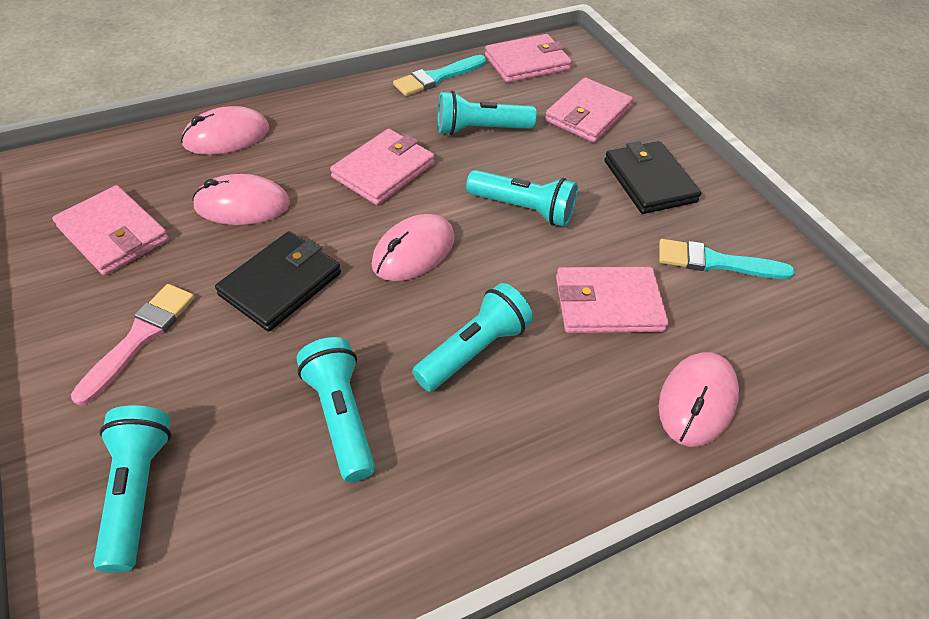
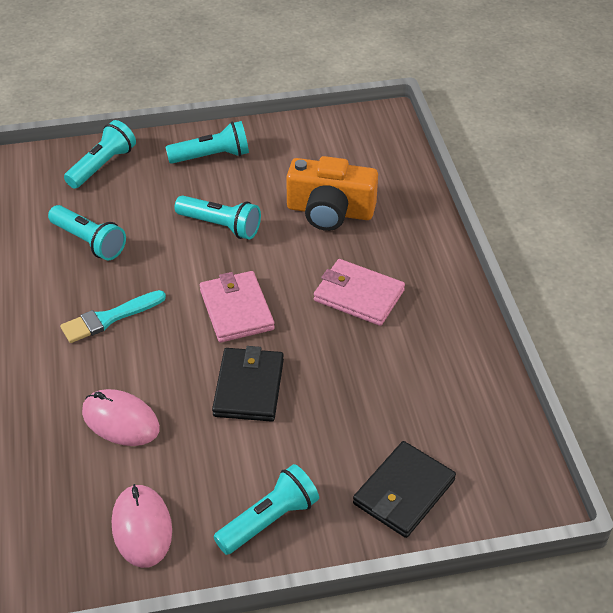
orange camera: none = 0 -> [286,156,378,231] = 1
pink brush: [71,284,195,406] = 1 -> none = 0
pink mouse: [181,106,269,155] [192,174,290,225] [372,214,455,281] [659,352,739,447] = 4 -> [82,389,160,446] [112,484,172,568] = 2
pink wallet: [52,185,169,276] [330,129,434,205] [485,34,572,83] [545,78,633,143] [556,267,669,333] = 5 -> [200,271,275,343] [314,259,405,326] = 2
turquoise brush: [393,55,486,96] [659,239,795,279] = 2 -> [60,290,166,343] = 1

